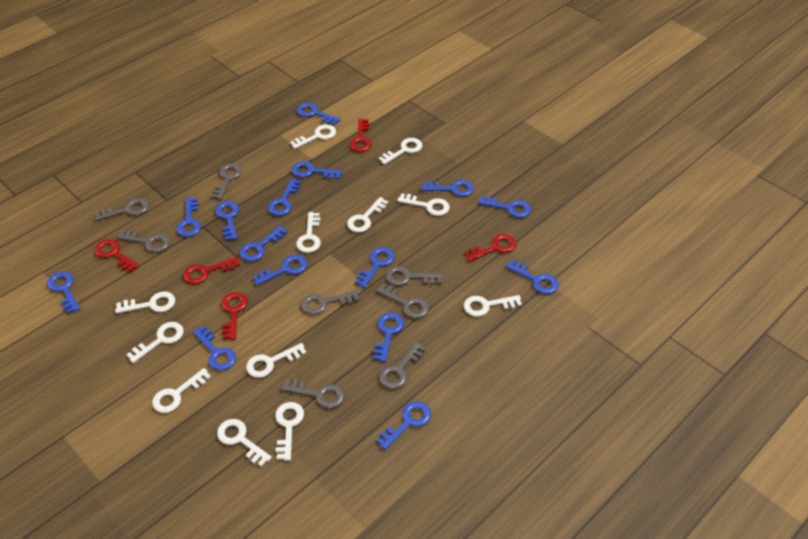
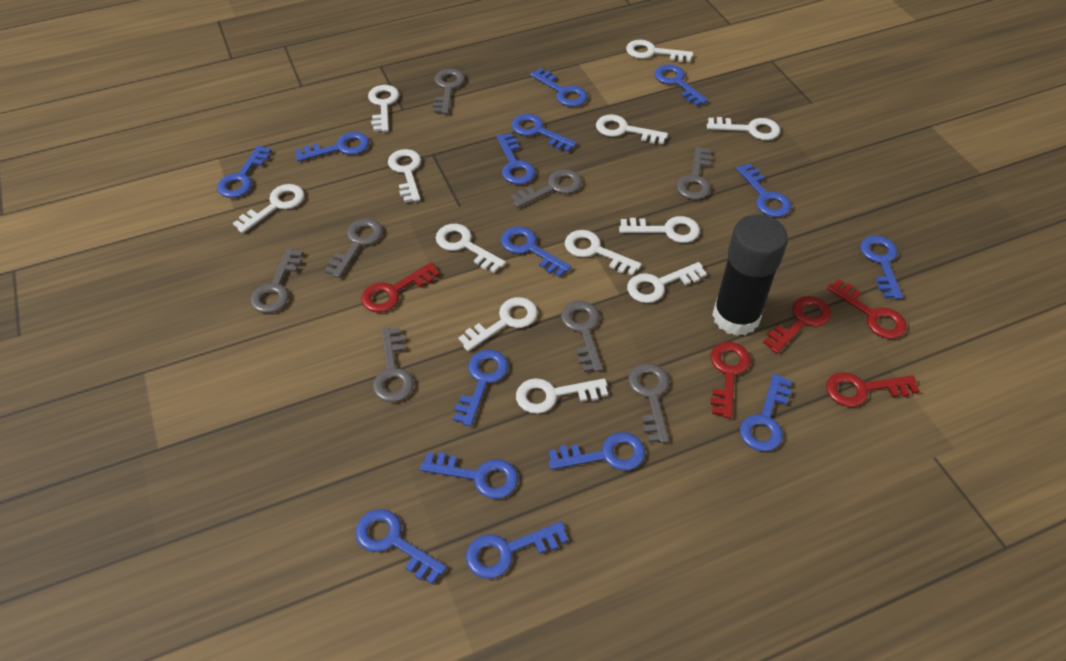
black glue stick: none = 0 -> [712,215,788,336] = 1

